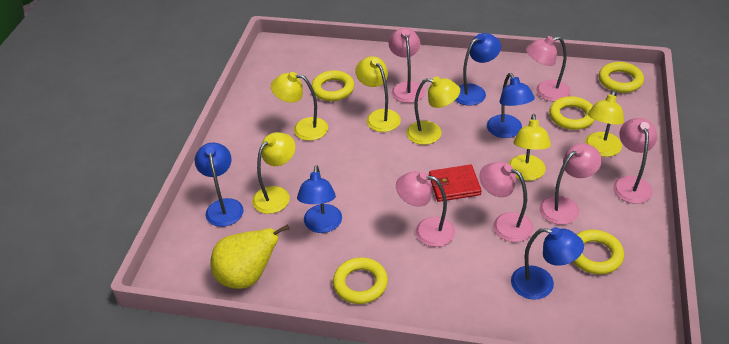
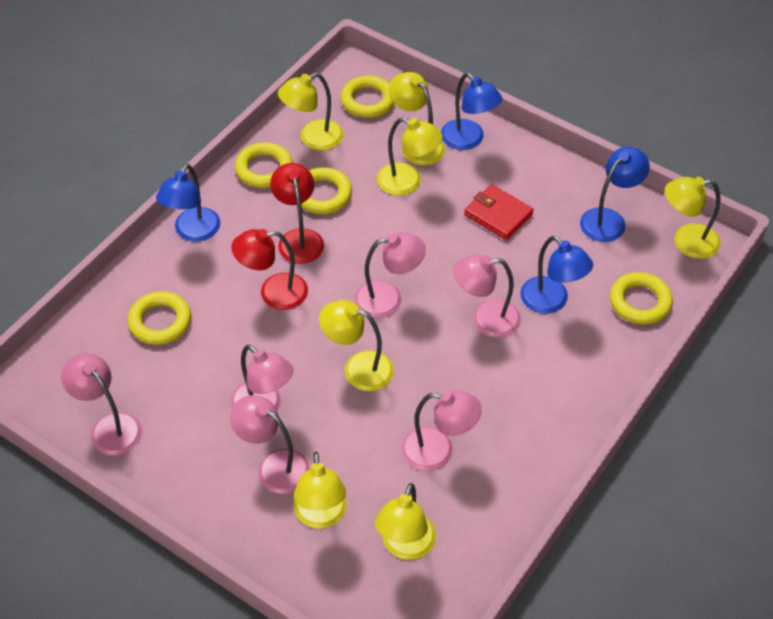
blue lamp: [195,143,243,227] [297,165,342,233] [455,33,501,106] [487,73,535,138] [511,227,584,300] = 5 -> [156,164,220,242] [441,73,502,150] [520,236,593,314] [580,147,650,242] = 4
red lamp: none = 0 -> [231,229,308,310] [270,163,324,264] = 2
yellow lamp: [252,132,295,214] [271,72,328,141] [355,56,401,132] [406,76,460,145] [509,114,551,181] [585,90,624,157] = 6 -> [278,73,344,150] [294,452,347,528] [319,300,394,391] [375,483,436,560] [377,117,443,196] [388,72,445,165] [665,177,721,259] = 7
yellow pear: [210,224,289,289] = 1 -> none = 0

